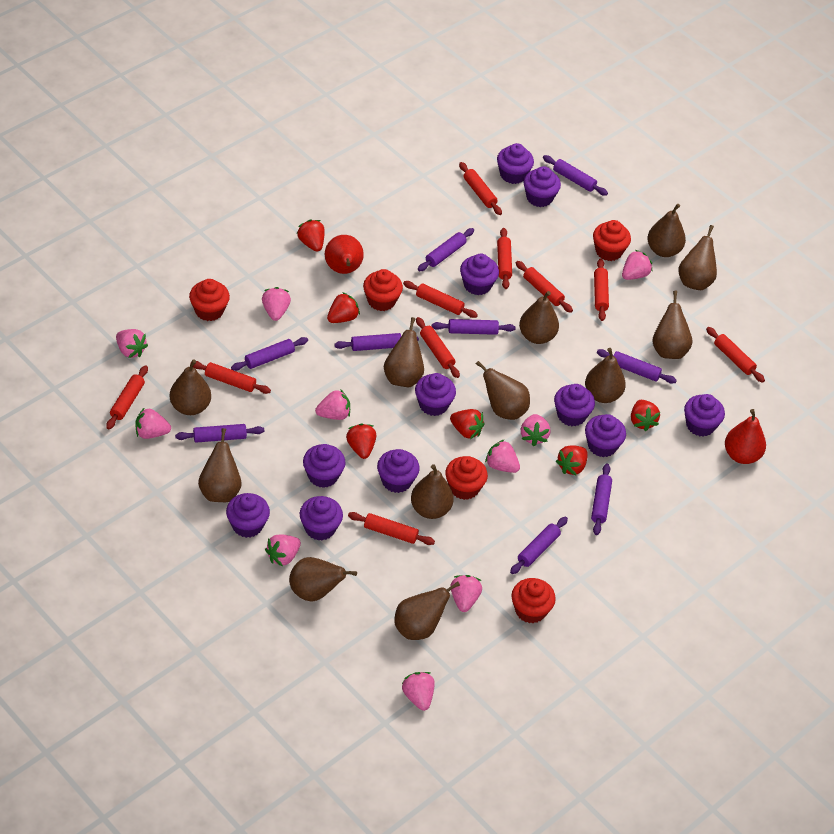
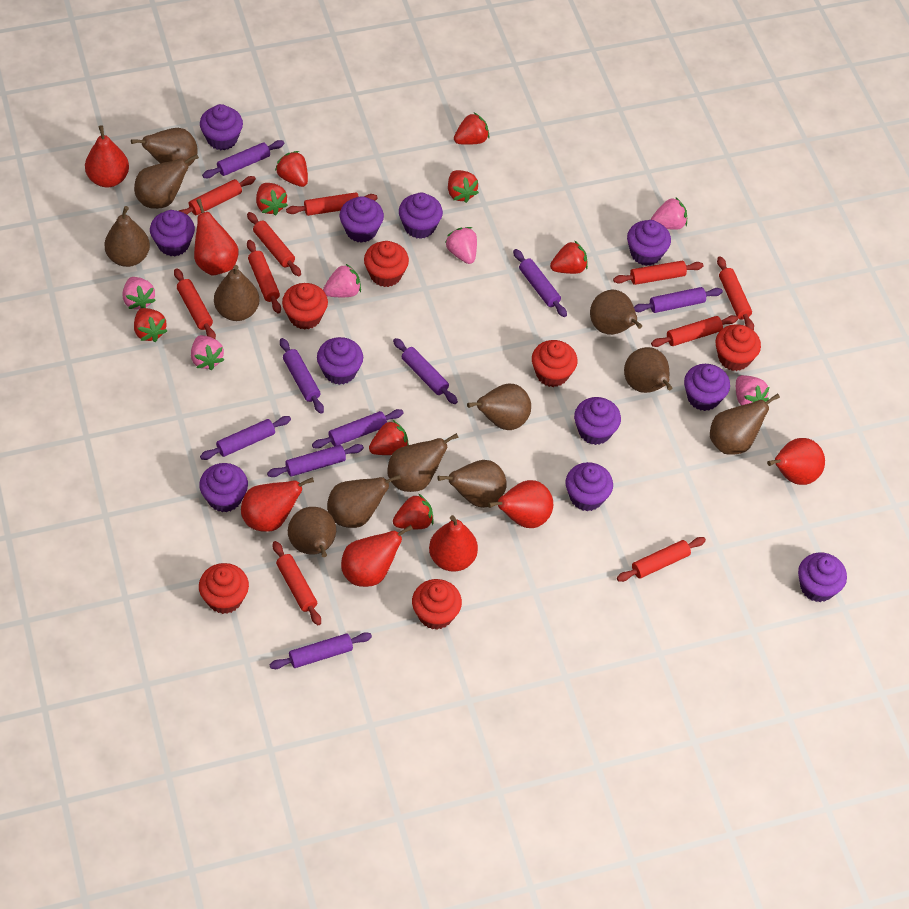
pink strawberry: [116,329,148,358] [135,407,171,439] [262,287,291,321] [265,534,301,567] [315,389,350,420] [402,672,434,711] [450,575,482,612] [485,439,520,473] [521,414,550,446] [622,250,653,280] = 10 -> [123,277,156,310] [191,335,224,371] [323,264,361,297] [445,227,477,264] [651,198,687,230] [736,375,769,405] = 6
red cupcake: [189,279,230,321] [363,269,403,311] [445,456,488,500] [511,578,556,623] [593,220,631,261] = 5 -> [199,563,249,614] [282,283,328,330] [364,241,409,287] [412,579,462,630] [532,340,578,387] [715,324,761,371] = 6
red pear: [325,235,364,274] [725,409,766,464] = 2 -> [85,125,129,187] [194,199,239,275] [241,477,314,532] [341,525,413,587] [429,515,478,572] [488,480,553,528] [767,438,825,485] = 7
red strawberry: [297,220,324,252] [327,292,360,323] [346,424,376,459] [450,409,484,439] [556,445,588,476] [631,400,660,431] = 6 -> [134,308,167,342] [256,183,288,216] [275,151,308,187] [369,420,409,455] [393,493,434,529] [448,170,479,203] [454,113,490,145] [550,241,588,274] = 8

